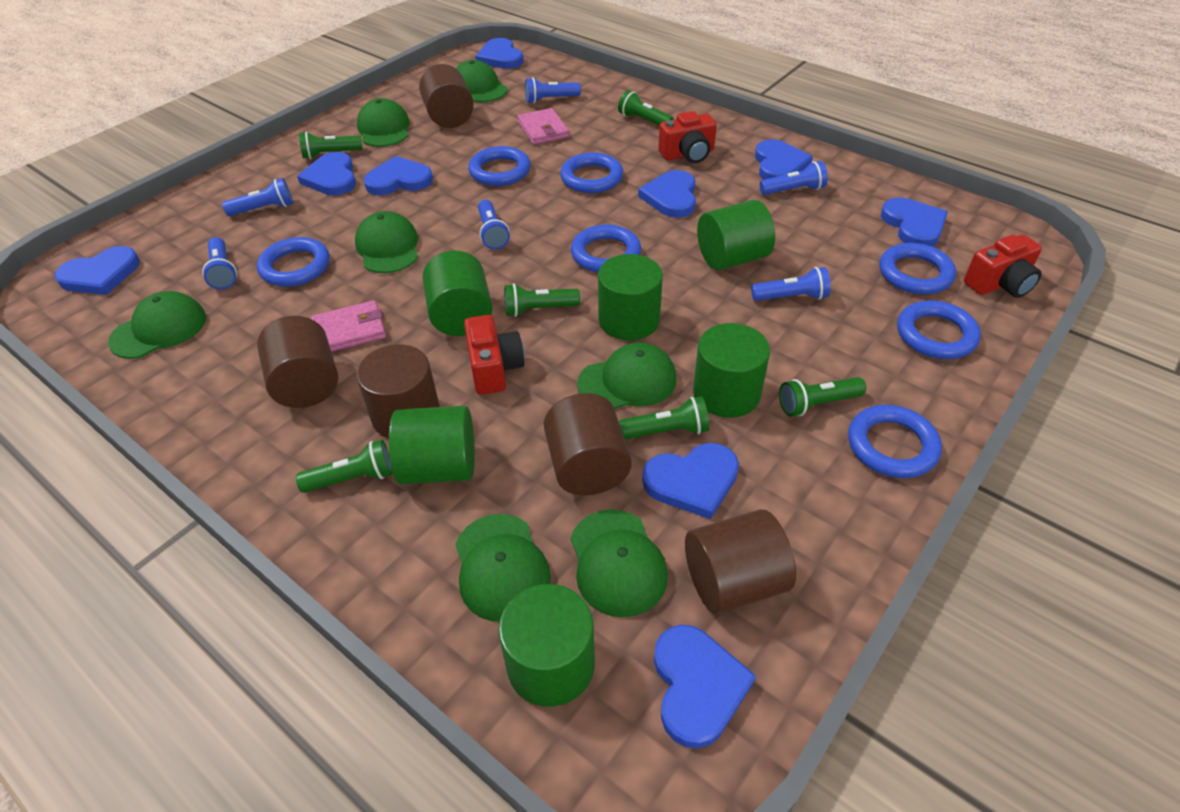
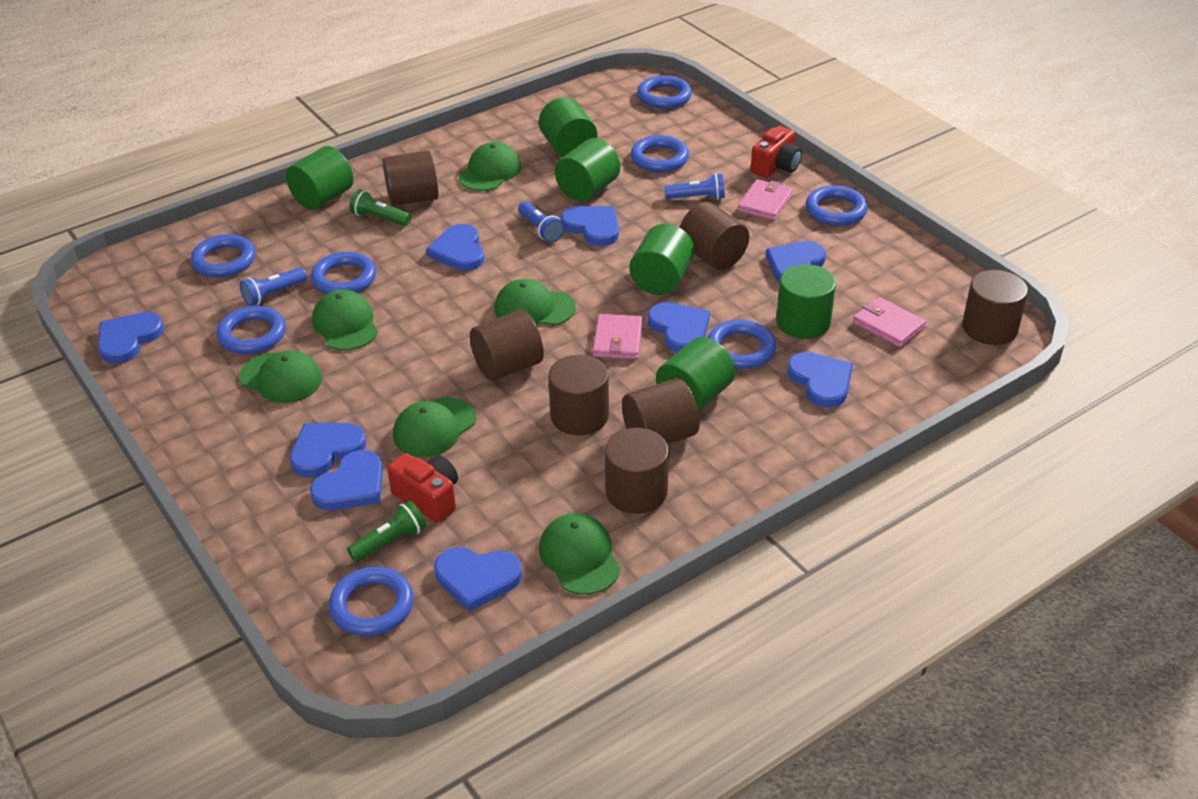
blue flashlight: [202,237,237,290] [222,178,293,216] [478,200,510,250] [525,77,581,103] [751,267,831,301] [760,161,828,195] = 6 -> [240,267,307,306] [518,202,564,243] [664,173,725,200] = 3
blue ring: [257,237,330,287] [468,146,531,186] [560,152,623,193] [571,225,641,273] [848,405,942,478] [879,243,956,295] [897,300,981,359] = 7 -> [191,234,256,278] [217,306,286,354] [311,252,376,294] [329,567,414,636] [631,135,689,172] [637,75,692,109] [707,320,776,369] [806,185,868,226] = 8
brown cylinder: [257,316,338,408] [357,344,440,439] [419,64,474,128] [544,393,632,495] [685,509,796,614] = 5 -> [383,150,438,206] [470,310,544,381] [548,355,609,435] [605,428,669,514] [622,378,700,444] [680,202,749,270] [962,270,1028,345] = 7
green cap: [108,291,206,359] [355,211,418,273] [357,98,410,147] [455,514,551,622] [456,60,508,102] [571,509,668,617] [577,342,676,409] = 7 -> [239,350,322,403] [312,290,378,350] [393,397,476,457] [458,142,521,191] [495,279,576,325] [539,513,621,595] = 6
green flashlight: [296,440,393,493] [299,132,363,159] [504,283,580,317] [618,90,674,126] [619,396,709,439] [779,377,866,416] = 6 -> [347,500,426,562] [350,189,411,226] = 2
pink wallet: [311,300,386,352] [517,108,569,145] = 2 -> [593,314,643,359] [738,179,793,221] [853,297,926,348] = 3
red camera: [464,315,525,395] [658,111,717,163] [964,234,1042,298] = 3 -> [387,453,458,523] [751,126,802,178] = 2

